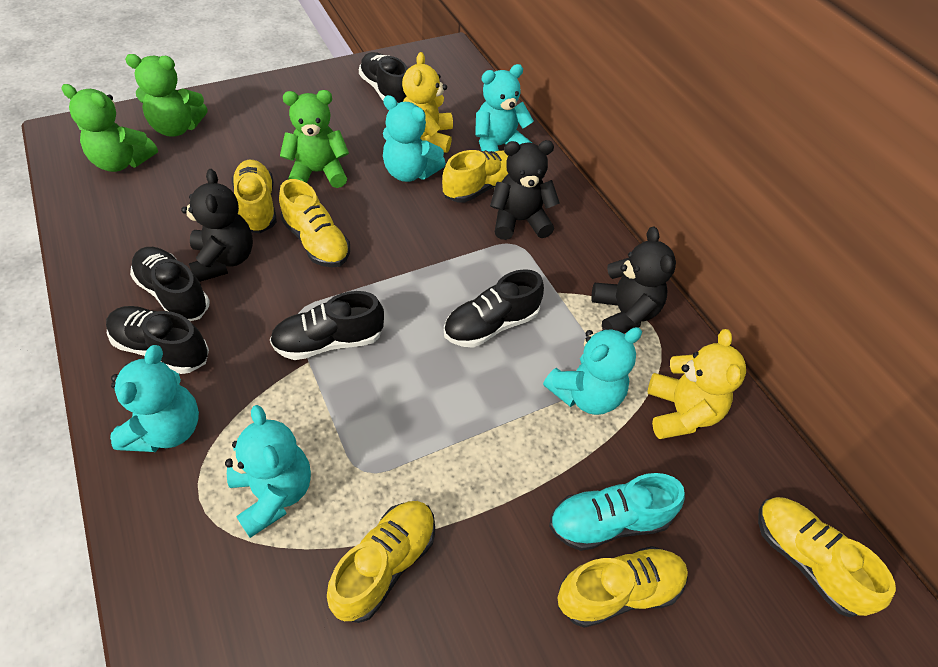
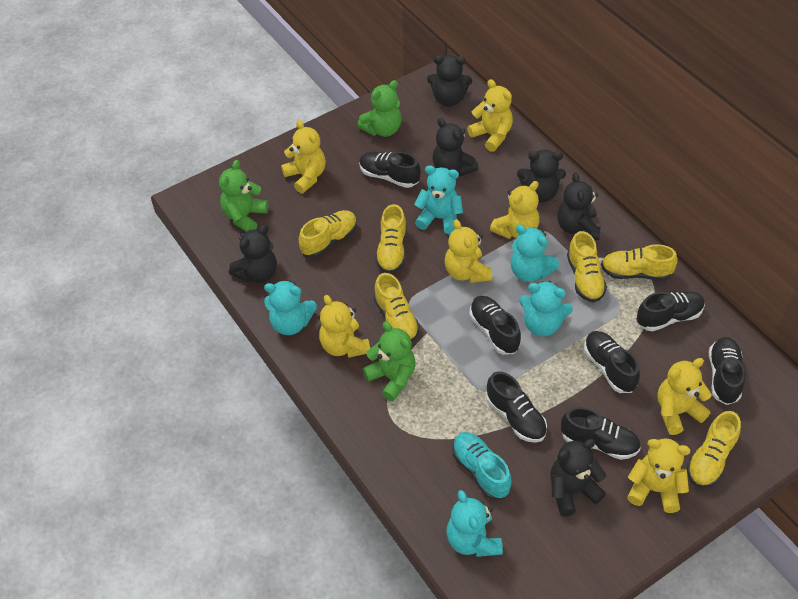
black shoe: [106,306,209,374] [130,247,210,321] [270,291,384,360] [359,52,408,103] [444,269,544,348] = 5 -> [359,152,421,188] [469,296,521,355] [486,371,547,443] [561,407,641,460] [584,331,640,393] [637,291,705,331] [709,337,745,405] = 7
black teddy bear: [181,169,253,282] [490,140,560,240] [591,227,676,334] = 3 -> [229,225,277,283] [427,55,472,107] [433,118,478,176] [517,150,566,203] [551,439,606,517] [557,173,601,240] = 6
yellow teddy bear: [402,52,453,153] [648,329,746,439] = 2 -> [281,120,326,194] [319,295,370,358] [445,219,492,283] [467,79,513,152] [490,181,539,239] [627,438,690,513] [657,358,712,435] = 7

